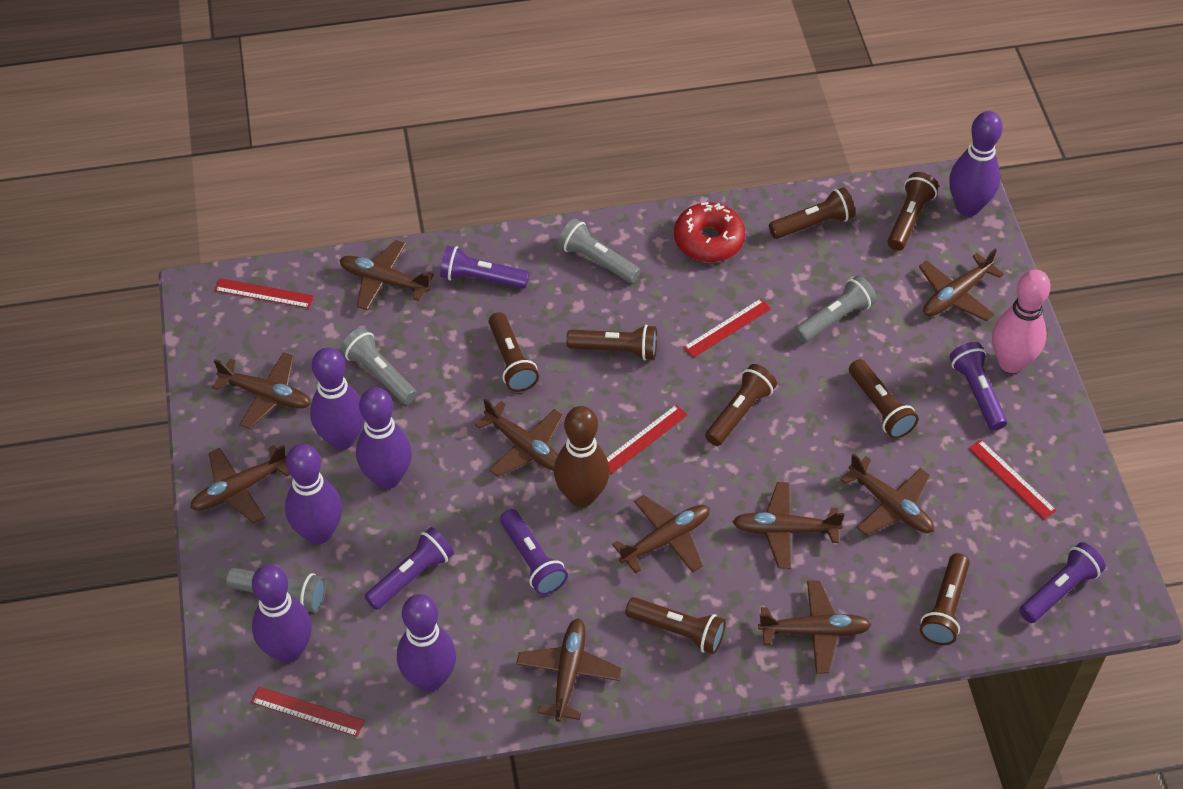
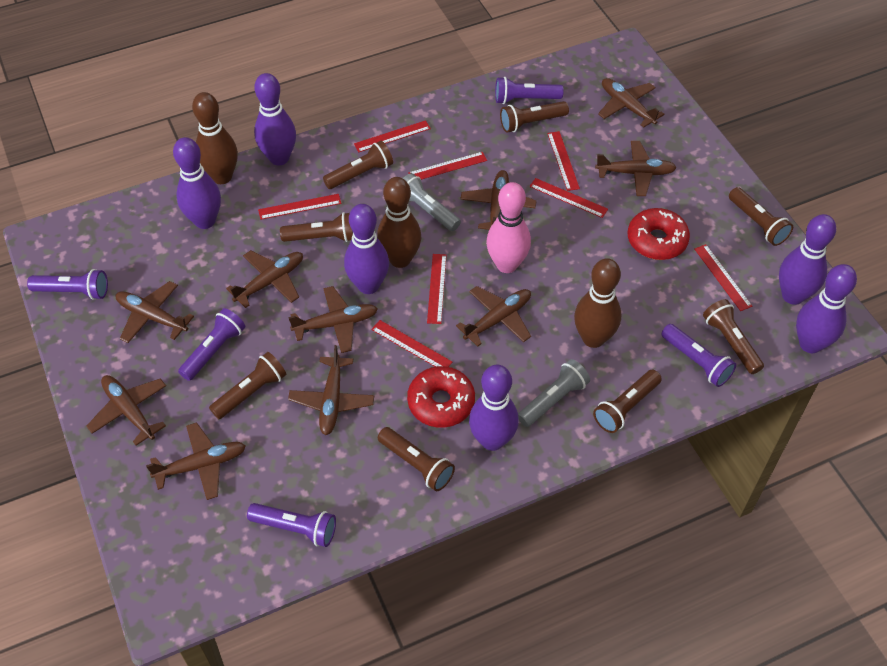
brown bowling pin: [554,406,609,507] = 1 -> [192,92,238,184] [377,177,421,268] [574,258,621,348] = 3
grey flashlight: [226,568,326,613] [341,328,417,404] [558,219,641,283] [794,275,877,343] = 4 -> [403,173,461,231] [518,359,590,427] = 2
red donut: [674,202,745,262] = 1 -> [407,366,475,428] [628,208,690,260] = 2
red ruler: [214,278,314,308] [251,686,364,737] [607,405,688,474] [683,298,771,358] [968,440,1057,520] = 5 -> [258,194,341,220] [354,120,431,152] [371,320,452,367] [408,152,487,180] [427,254,447,324] [529,178,608,218] [547,131,580,191] [695,244,752,311] = 8

